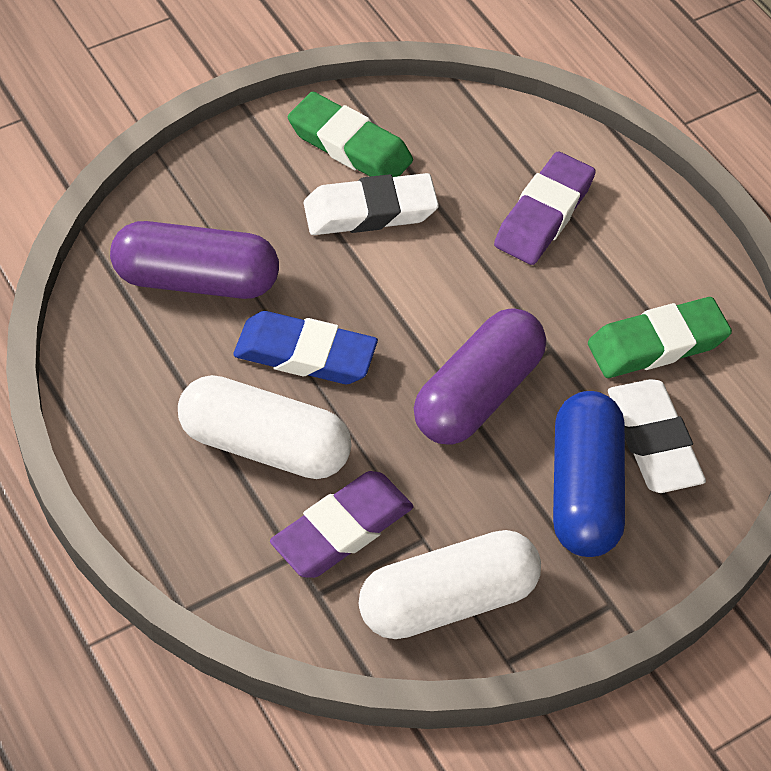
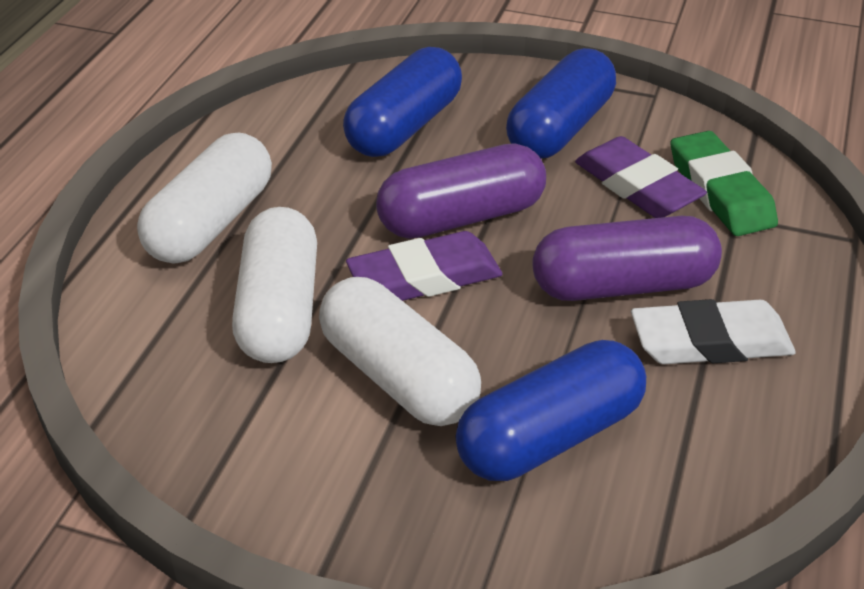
blue capsule: [553,391,625,557] = 1 -> [343,47,462,157] [455,340,646,481] [506,48,616,159] = 3
blue eraser: [233,311,378,384] = 1 -> none = 0
green eraser: [288,91,413,177] [588,297,732,378] = 2 -> [671,131,778,236] = 1
white capsule: [178,375,351,479] [359,530,541,639] = 2 -> [137,133,272,264] [232,207,317,363] [319,277,481,426] = 3
white eraser: [304,173,439,235] [608,379,706,493] = 2 -> [631,299,796,364] = 1

